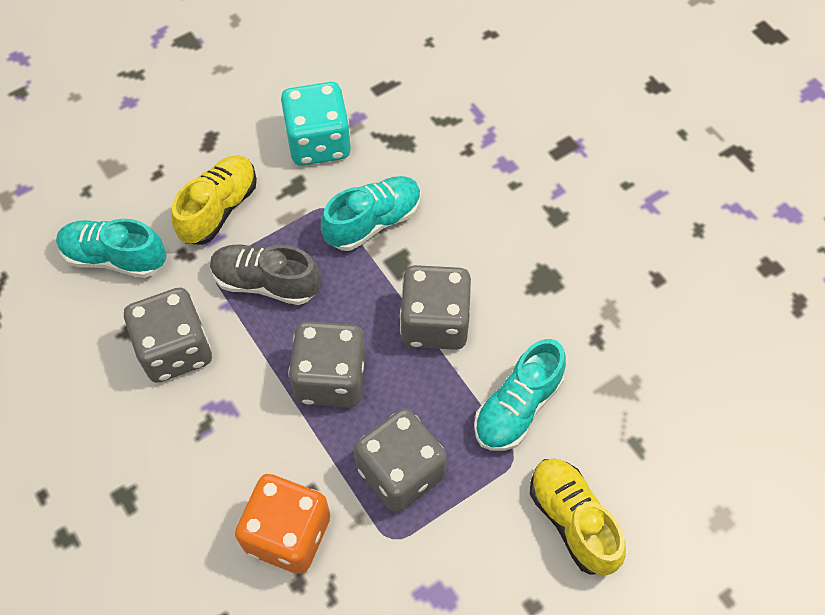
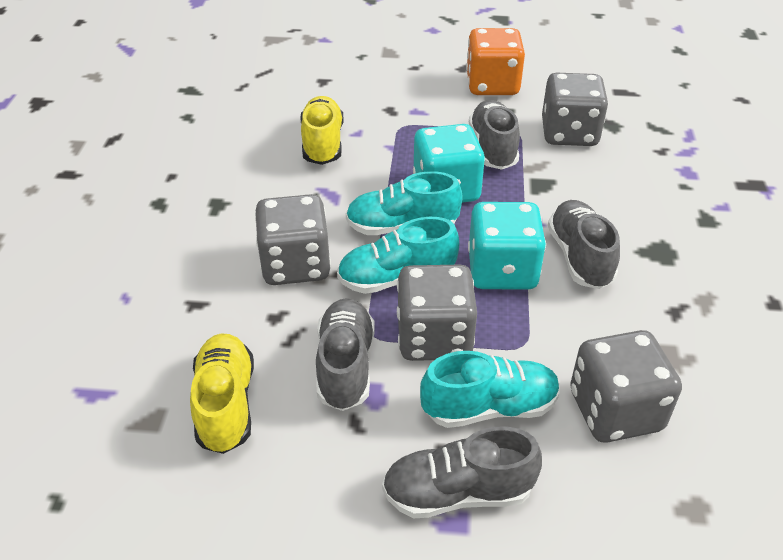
grey shoe: [210,244,321,305] = 1 -> [316,298,375,411] [382,427,542,518] [469,100,520,170] [548,200,620,289] = 4
turquoise dice: [281,82,351,166] = 1 -> [413,124,485,203] [468,202,546,290] = 2

